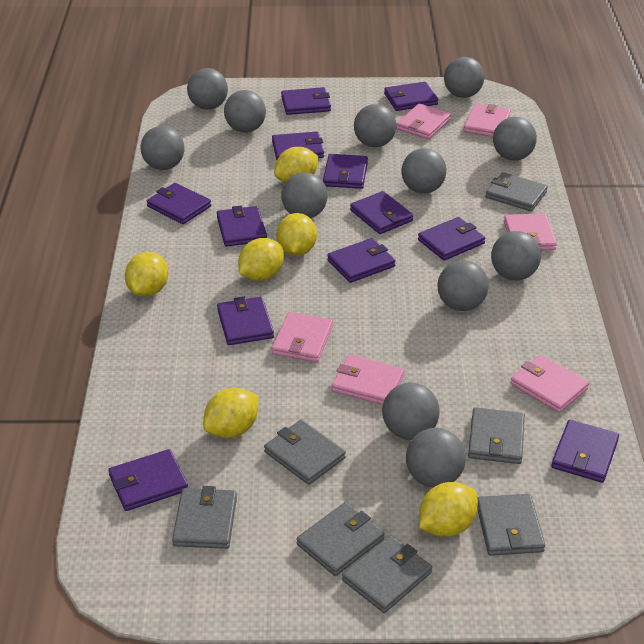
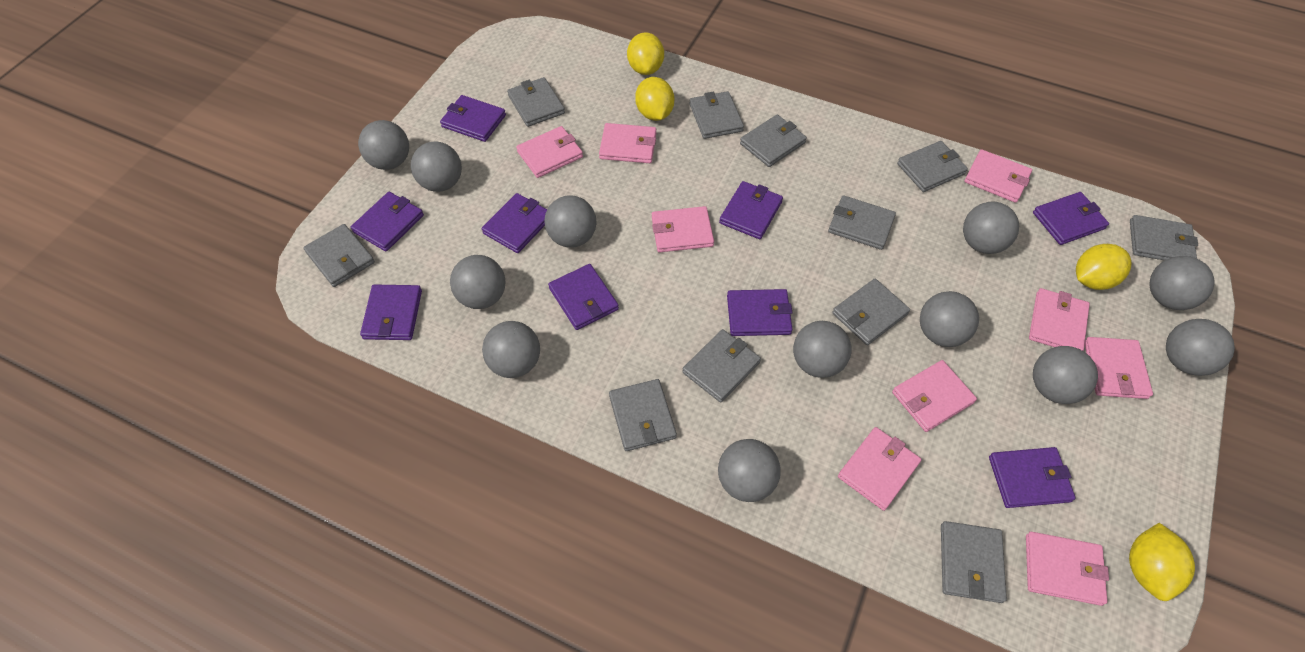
grey wallet: [172,486,237,549] [264,420,346,485] [297,502,385,576] [342,535,432,613] [468,407,525,464] [477,494,545,556] [486,172,548,211] = 7 -> [303,224,375,287] [507,77,565,127] [609,379,677,451] [682,329,761,403] [689,91,744,139] [740,115,807,167] [828,195,896,250] [832,278,910,345] [897,141,968,192] [941,521,1007,603] [1130,215,1198,261] = 11
pink wallet: [272,312,333,362] [332,355,405,405] [396,104,451,139] [464,104,511,137] [504,213,557,251] [511,355,589,413] = 6 -> [516,126,583,178] [599,123,656,163] [652,206,714,253] [838,427,922,511] [892,360,977,432] [964,149,1032,203] [1026,532,1109,606] [1029,288,1090,351] [1085,337,1153,399] = 9
purple wallet: [108,449,188,511] [147,183,211,224] [217,205,267,247] [217,297,274,345] [272,131,324,160] [281,87,331,115] [323,154,368,189] [327,238,396,283] [350,191,413,234] [384,82,438,111] [418,217,485,261] [551,420,619,483] = 12 -> [351,192,424,251] [360,285,422,340] [440,95,506,142] [482,193,547,253] [548,264,619,330] [719,181,783,239] [727,289,792,336] [989,447,1076,508] [1033,192,1109,245] = 9
yellow lemon: [125,252,168,297] [203,388,258,438] [238,238,284,281] [274,147,318,183] [277,213,317,256] [419,482,478,537] = 6 -> [627,32,664,75] [635,77,674,121] [1076,244,1131,290] [1129,523,1195,601] = 4

